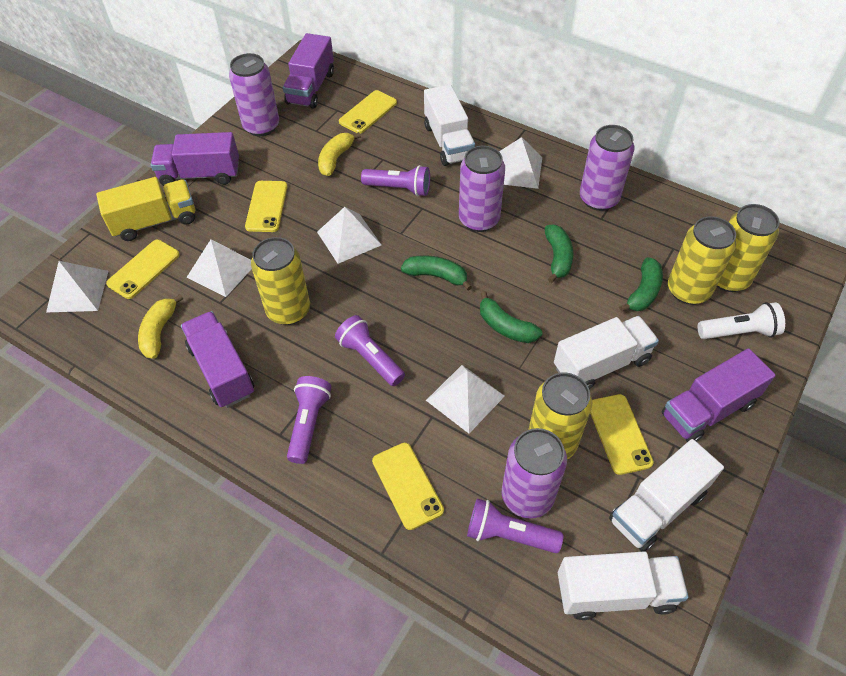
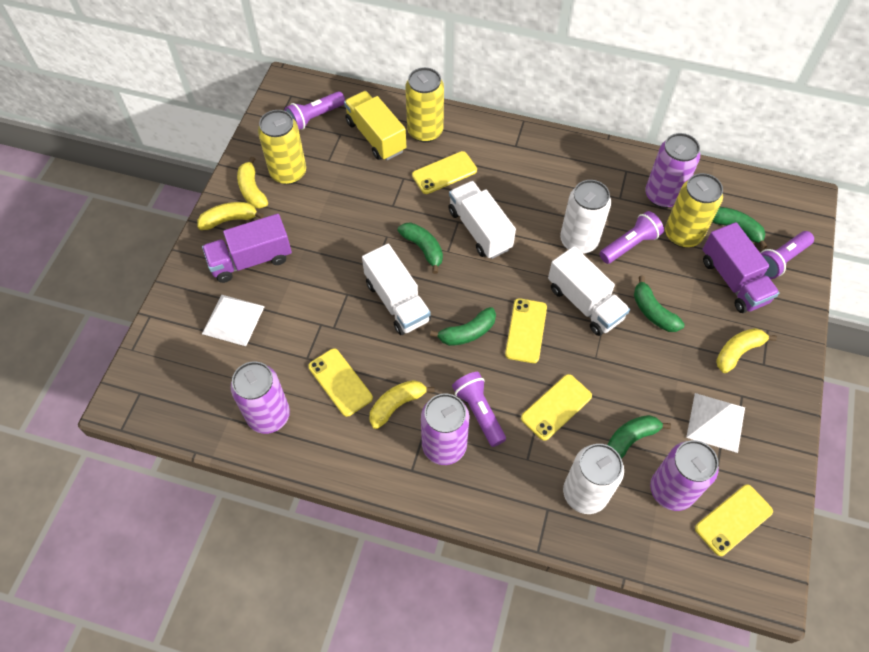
green banana: [401,255,472,291] [480,291,542,343] [545,224,574,283] [619,257,663,312] = 4 -> [398,222,443,274] [430,307,496,346] [607,415,671,459] [634,276,685,332] [712,207,767,249] = 5
purple truck: [150,132,239,186] [181,311,254,408] [283,33,334,109] [662,348,776,442] = 4 -> [202,214,292,283] [703,222,780,313] = 2
white can: none = 0 -> [560,180,611,254] [563,444,624,514] = 2
white flashlight: [698,302,785,339] = 1 -> none = 0
white pyramid: [46,261,108,312] [187,239,252,297] [317,207,381,264] [426,365,505,433] [499,137,542,189] = 5 -> [202,295,265,346] [686,393,745,453] = 2
white truck: [424,84,475,166] [554,316,659,389] [558,551,688,620] [609,439,724,552] = 4 -> [362,244,431,335] [448,181,516,259] [548,246,630,336] = 3
yellow banana: [138,294,183,359] [318,132,361,176] = 2 -> [197,202,264,230] [237,157,268,209] [369,380,434,429] [716,328,777,373] = 4
yellow can: [251,237,310,325] [528,373,592,459] [668,216,736,305] [717,204,780,292] = 4 -> [258,110,306,185] [405,67,444,142] [665,173,723,248] = 3

